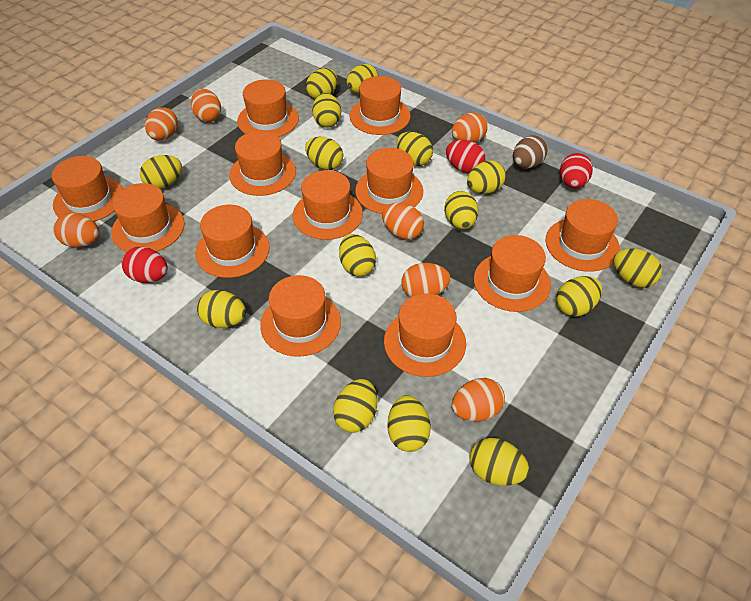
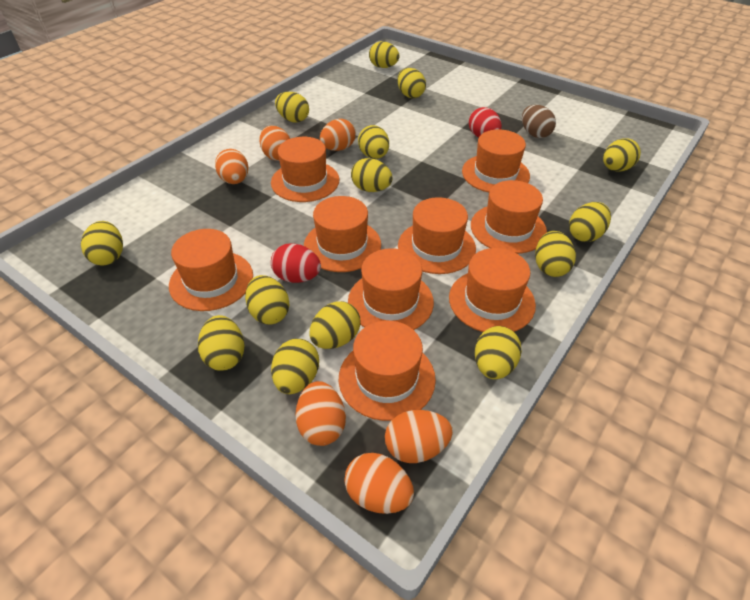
orange egg: [53,213,99,248] [145,107,178,140] [191,89,221,122] [382,203,424,240] [402,263,450,297] [452,113,488,143] [452,378,505,421] = 7 -> [215,149,248,184] [259,126,290,161] [295,381,346,446] [320,119,356,151] [344,453,414,514] [385,410,453,463] = 6
orange hat: [52,156,123,222] [111,183,185,252] [195,205,270,278] [229,131,296,196] [237,79,299,137] [260,275,341,357] [293,170,363,240] [349,76,410,135] [355,148,423,214] [384,293,466,377] [474,235,551,312] [546,199,620,272] = 12 -> [169,229,253,311] [271,137,339,202] [304,196,381,272] [339,321,436,421] [348,248,434,330] [398,197,476,274] [449,248,536,332] [462,130,530,193] [471,180,547,254] = 9
red egg: [121,247,168,283] [446,140,485,173] [560,153,593,189] = 3 -> [271,243,321,283] [469,107,502,138] = 2
yellow egg: [140,155,182,189] [197,290,246,328] [305,137,343,170] [306,68,337,99] [312,93,341,127] [333,379,377,433] [339,234,376,277] [347,64,378,94] [387,395,431,452] [397,132,433,166] [444,191,478,229] [467,161,506,194] [469,438,529,486] [556,276,602,316] [613,248,662,288] = 15 -> [81,221,123,265] [198,315,245,371] [245,275,289,325] [271,339,319,394] [275,92,309,123] [309,301,361,349] [351,158,393,192] [358,125,389,159] [369,41,399,68] [397,68,426,98] [475,326,522,379] [535,231,576,277] [569,202,611,242] [603,138,641,172] = 14

